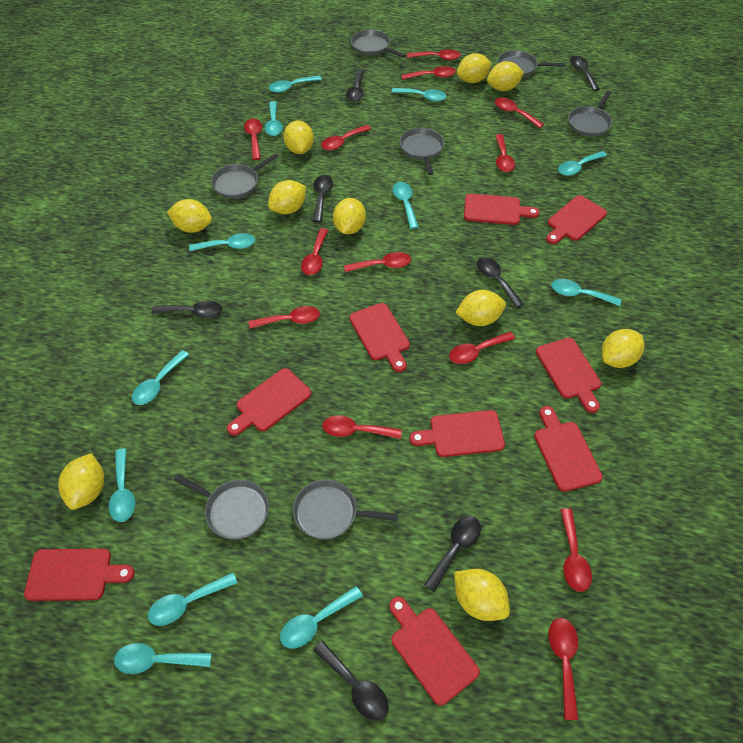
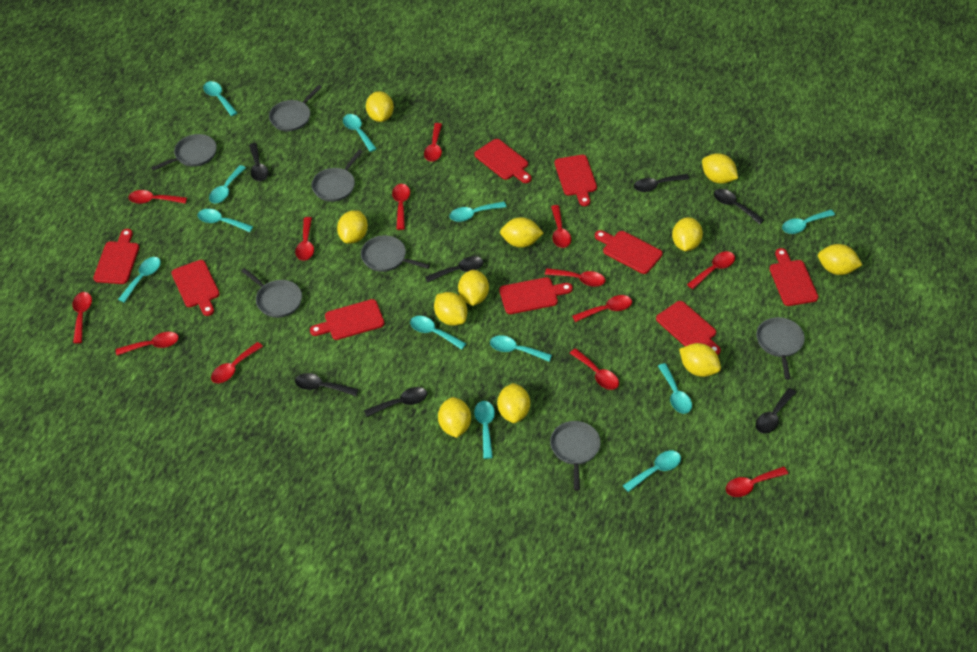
yellow lemon: [58,453,104,510] [167,199,212,233] [268,180,306,214] [284,121,314,154] [333,198,366,234] [454,569,510,621] [455,290,506,326] [457,53,492,83] [487,61,524,91] [601,329,644,368] = 10 -> [337,210,368,244] [366,91,394,122] [434,292,468,326] [438,397,471,438] [458,270,489,306] [497,383,530,423] [500,217,544,248] [672,217,703,251] [679,343,721,377] [702,153,738,184] [818,244,862,275] = 11

